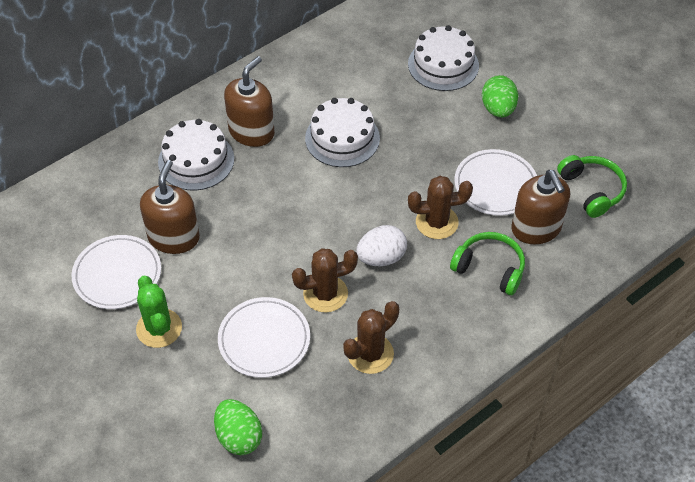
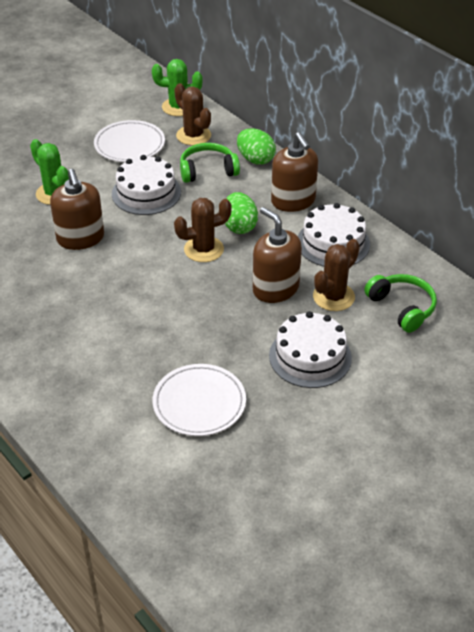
green cactus: [136,276,182,348] = 1 -> [30,139,69,205] [152,59,203,116] = 2
white egg: [356,225,407,266] = 1 -> none = 0
white plate: [72,235,161,309] [218,297,310,378] [454,149,537,216] = 3 -> [94,120,165,162] [152,364,246,436] = 2

